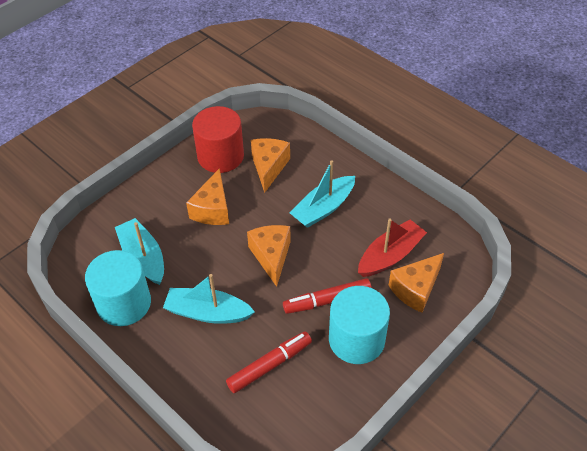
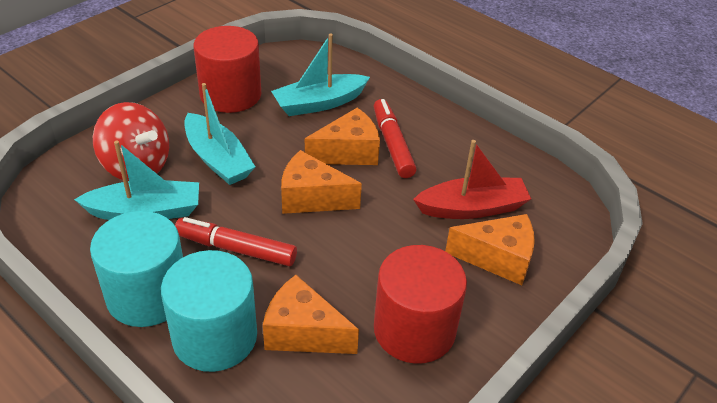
red cylinder: [192,106,244,173] = 1 -> [194,26,261,113] [374,245,467,364] = 2
red spinning top: none = 0 -> [93,102,169,181] = 1

